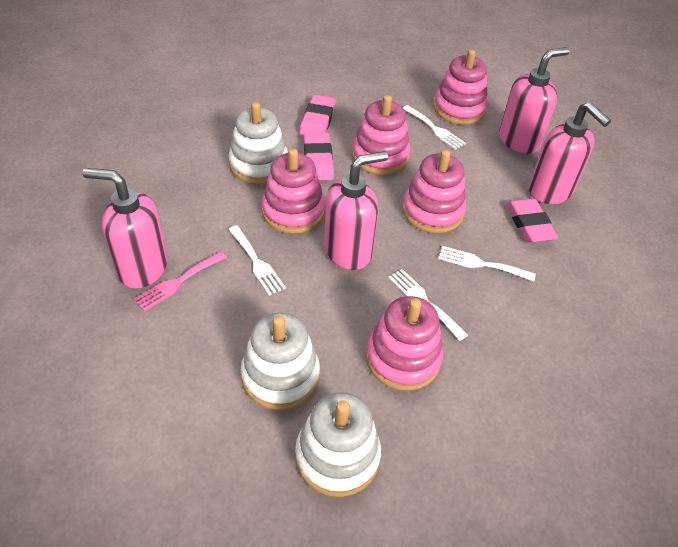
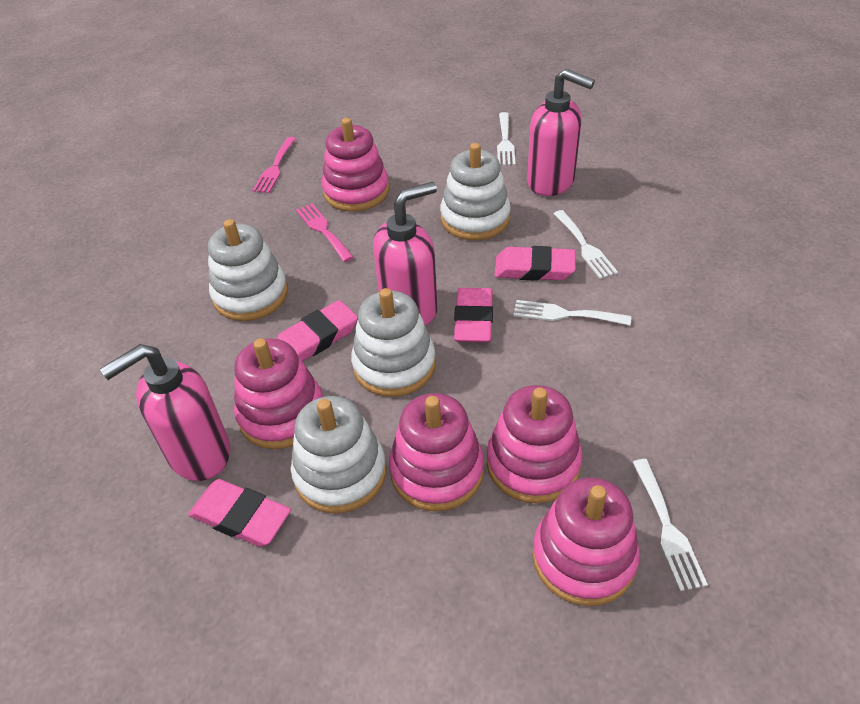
pink eraser: [300,95,336,137] [304,133,334,180] [506,198,558,243] = 3 -> [188,479,291,547] [277,300,358,361] [454,288,493,343] [494,246,576,281] = 4
pink fork: [134,251,227,312] = 1 -> [252,137,296,193] [296,203,354,262] = 2
pink soap dispenser: [83,168,168,288] [324,151,388,270] [499,47,570,154] [529,102,611,204] = 4 -> [100,344,230,481] [373,182,438,326] [527,69,595,196] = 3
white stacking toy: [229,102,288,184] [241,313,320,410] [295,392,381,497] = 3 -> [208,219,288,321] [291,396,386,513] [351,288,436,397] [440,143,511,240] = 4

